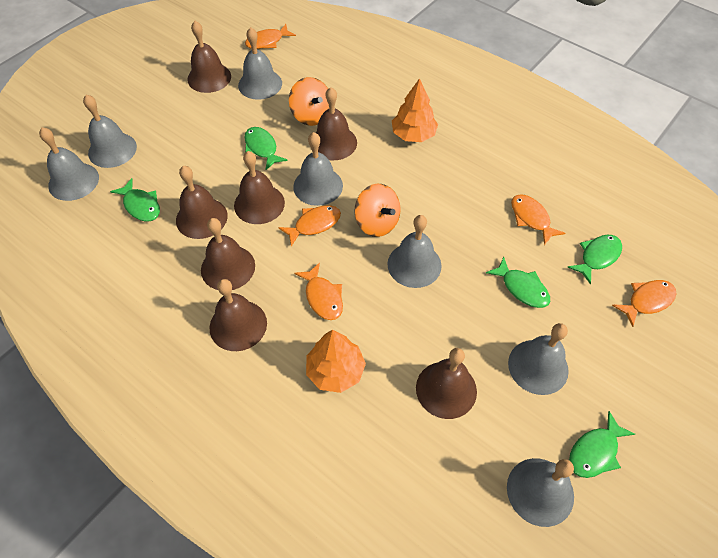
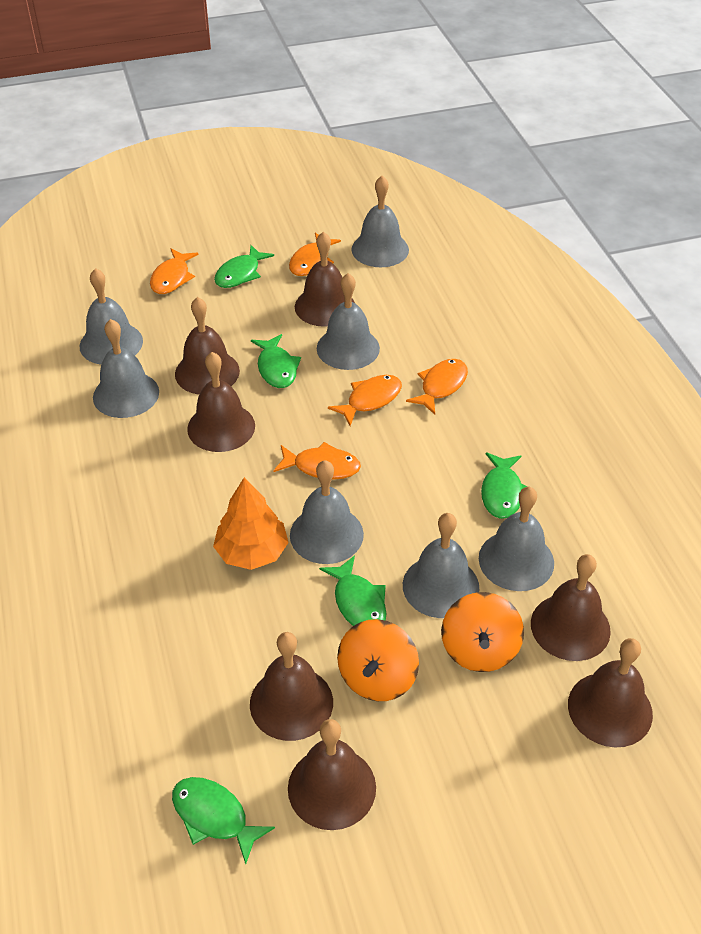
orange tree: [306,330,366,393] [392,78,438,142] = 2 -> [213,477,289,570] = 1

